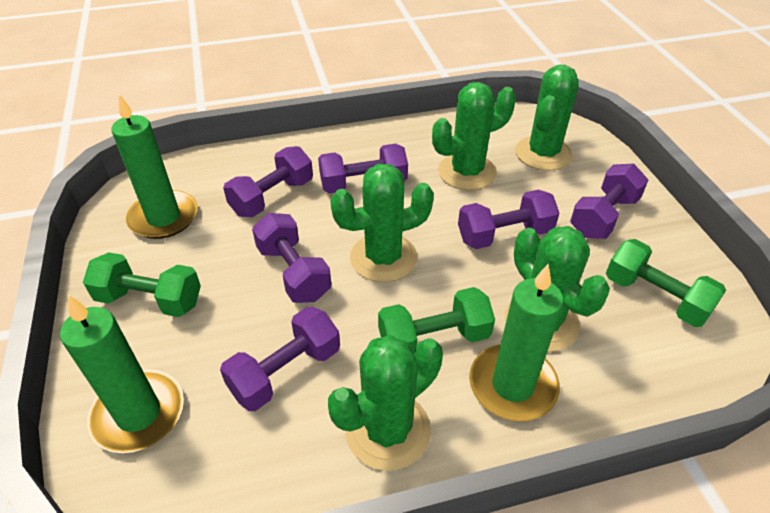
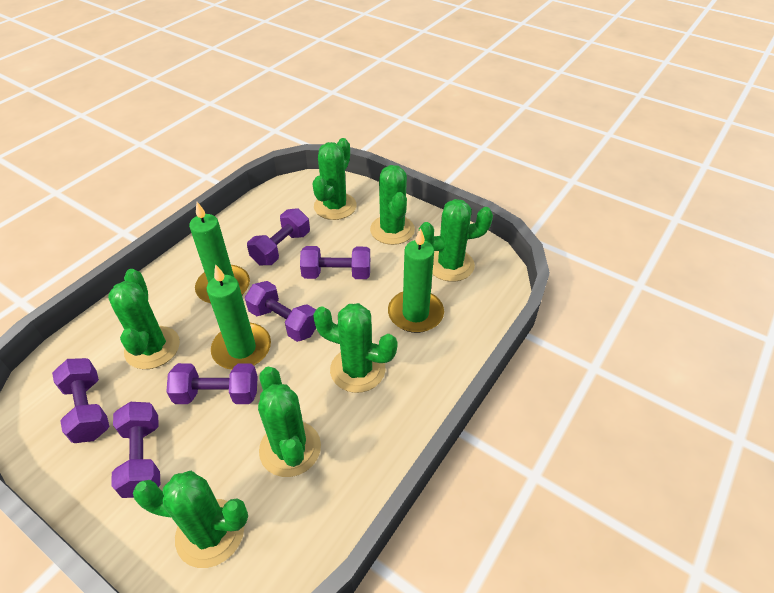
green cactus: [328,335,443,471] [330,164,434,282] [432,82,516,190] [505,226,610,352] [515,65,579,171] = 5 -> [108,269,180,369] [133,471,248,568] [258,367,321,477] [313,138,357,220] [313,303,398,393] [370,165,415,245] [419,199,493,282] = 7
green dumbbell: [83,252,201,317] [378,287,495,354] [606,239,726,327] = 3 -> none = 0

